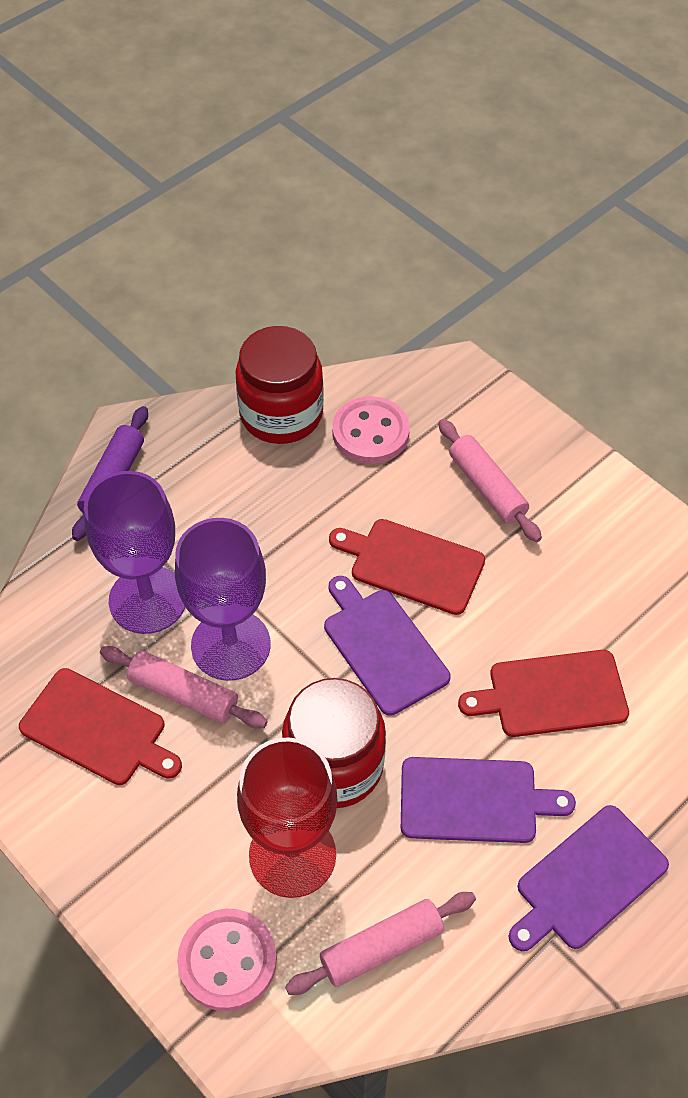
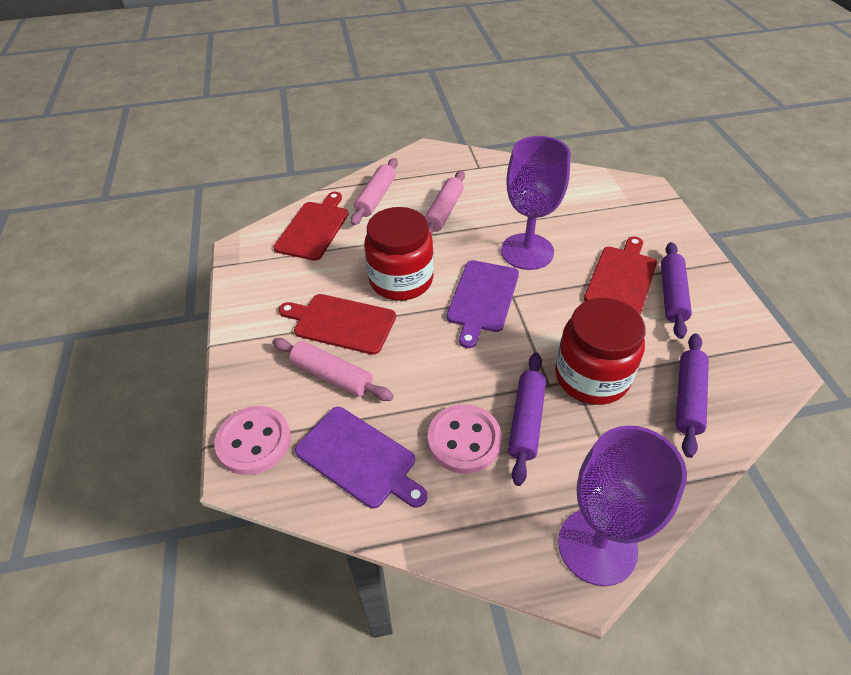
purple cutting board: [324,576,451,716] [401,757,576,843] [508,805,669,951] = 3 -> [295,407,427,509] [447,260,519,348] = 2
purple rolling pin: [72,406,148,541] = 1 -> [508,353,546,486] [661,242,692,339] [676,334,709,458] = 3
red goblet: [237,737,338,898] = 1 -> none = 0

